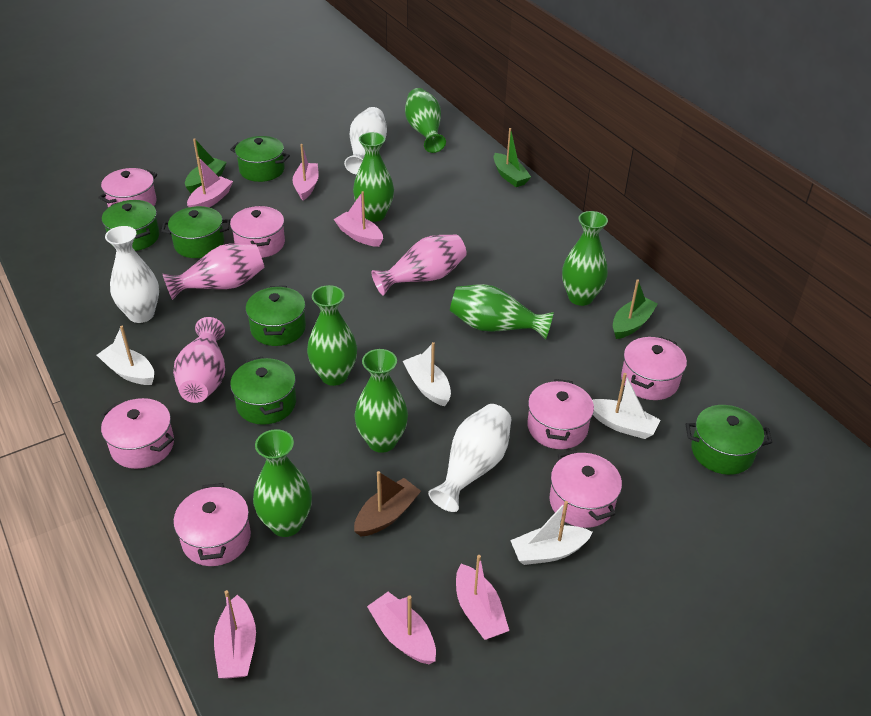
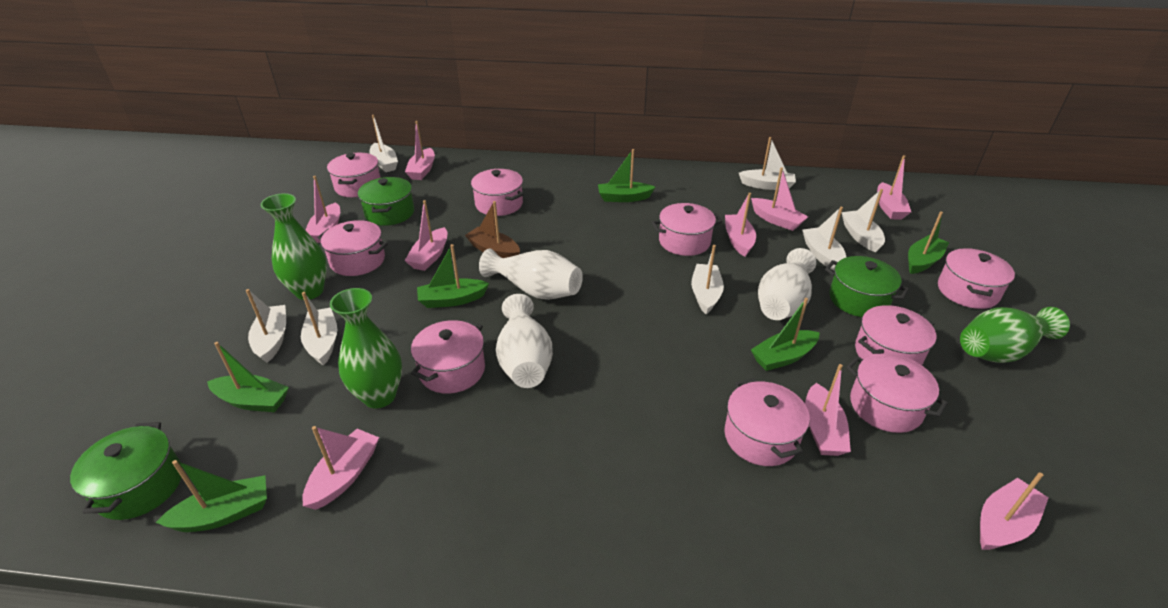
green boat: [185,138,227,194] [494,128,531,187] [613,279,658,339] = 3 -> [156,460,267,532] [207,342,289,412] [417,244,489,308] [598,149,655,202] [751,298,820,371] [908,211,949,274] = 6
green pot: [102,200,160,251] [161,206,230,258] [230,136,290,182] [230,357,296,425] [246,286,306,346] [686,405,772,475] = 6 -> [70,422,182,520] [358,177,414,226] [825,256,909,317] = 3
green vase: [253,429,312,537] [307,285,357,386] [353,132,394,222] [354,349,408,453] [405,88,446,153] [450,284,554,340] [562,211,608,306] = 7 -> [261,193,327,300] [330,288,402,408] [960,307,1070,363] = 3
pink boat: [187,157,233,207] [214,590,256,678] [293,144,319,200] [334,191,383,247] [367,592,436,664] [456,555,509,640] = 6 -> [302,426,379,510] [306,176,340,243] [405,121,435,180] [405,200,447,271] [725,193,756,257] [751,168,808,231] [805,364,851,456] [877,155,911,220] [980,472,1049,550] = 9
pink pot: [98,168,157,208] [101,398,174,469] [173,483,251,566] [230,206,285,258] [528,379,594,449] [549,450,622,528] [621,337,687,400] = 7 -> [317,220,388,276] [327,153,381,197] [411,320,485,394] [471,169,524,216] [651,203,723,256] [724,378,810,466] [846,353,948,433] [855,305,936,365] [938,248,1015,309] = 9
pink vase: [163,243,265,300] [173,317,225,403] [371,234,467,296] = 3 -> none = 0
white boat: [97,326,154,385] [403,342,451,406] [510,501,593,565] [592,373,660,439] = 4 -> [246,289,286,363] [301,292,337,366] [369,115,398,172] [691,245,724,314] [739,137,796,190] [802,207,846,270] [842,189,885,252] = 7

